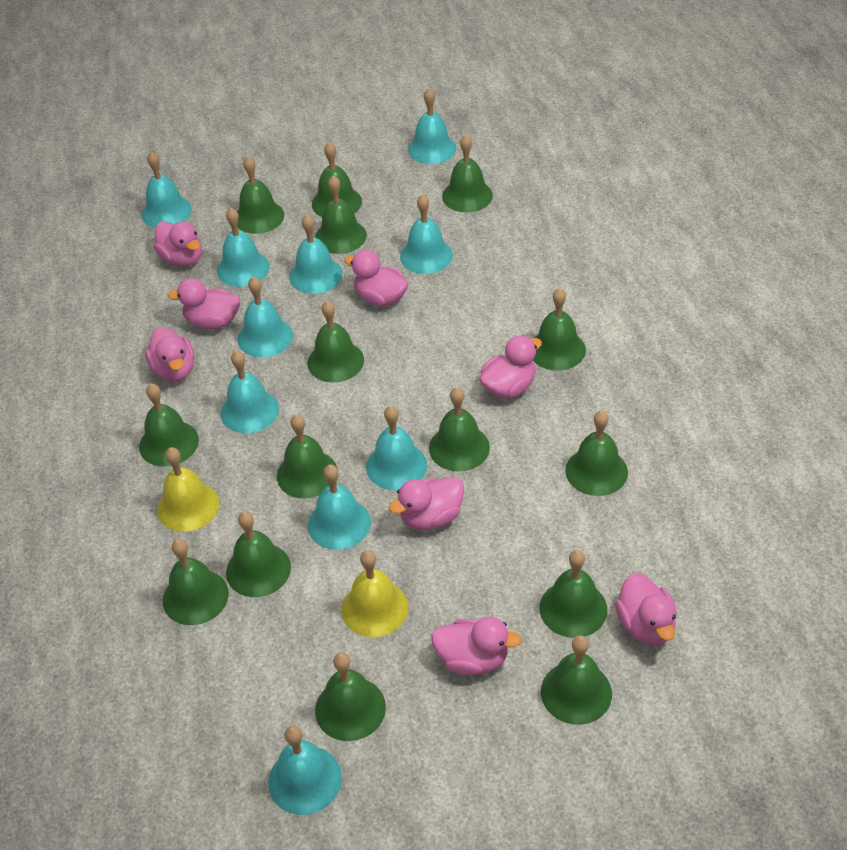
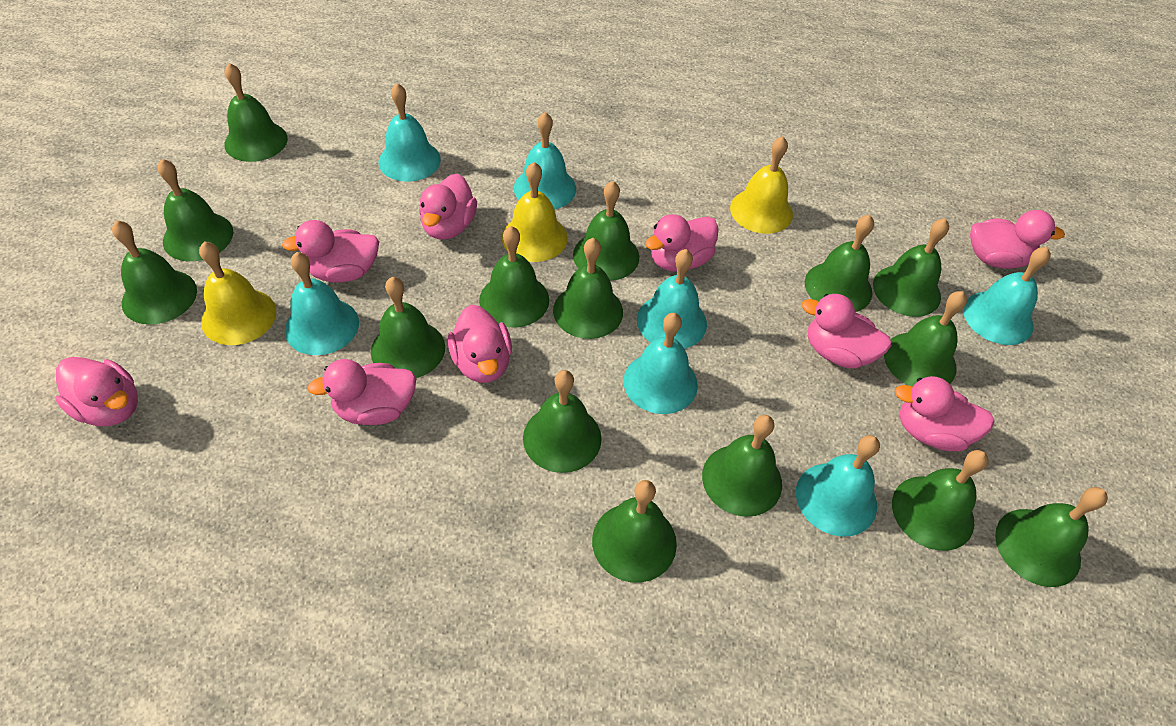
pink duck: [145,327,194,382] [154,221,202,267] [167,278,240,329] [344,250,408,306] [389,476,464,530] [431,616,522,675] [480,335,542,398] [615,573,677,646] = 8 -> [55,357,138,426] [282,220,379,283] [307,359,416,425] [419,174,477,240] [448,305,512,383] [645,214,719,272] [802,294,892,369] [895,376,995,451] [970,210,1065,269] = 9
turquoise bell: [142,151,192,228] [217,208,270,287] [221,351,279,433] [238,277,293,358] [268,726,342,815] [289,214,343,294] [308,465,371,550] [366,406,427,490] [400,194,453,274] [408,88,456,164] = 10 -> [285,252,359,355] [379,83,441,182] [514,112,576,209] [624,313,698,414] [637,249,707,349] [796,435,880,536] [963,247,1051,345] = 7
yellow bell: [157,447,219,532] [342,550,409,637] = 2 -> [199,241,276,345] [502,162,568,262] [730,136,793,234] = 3

